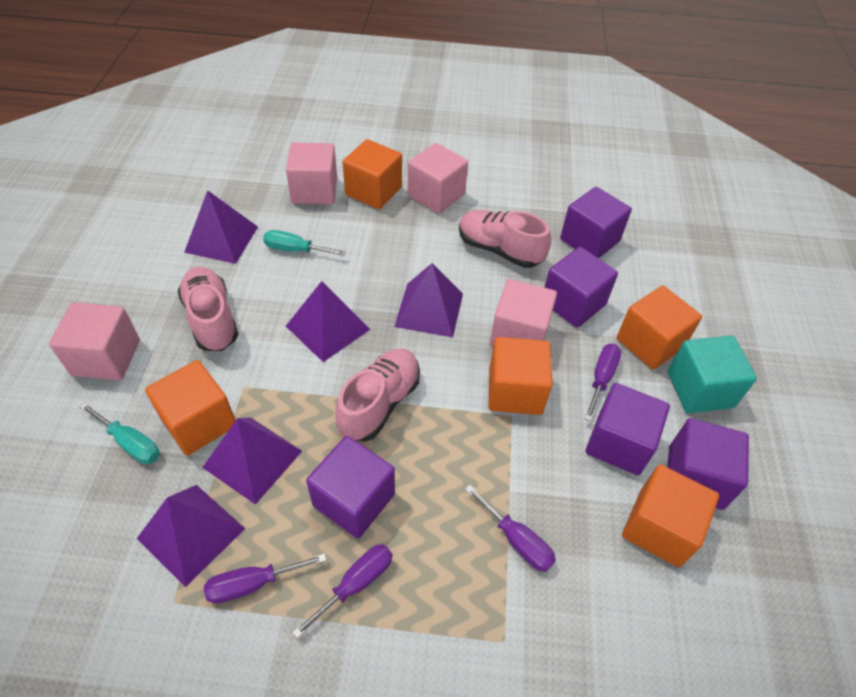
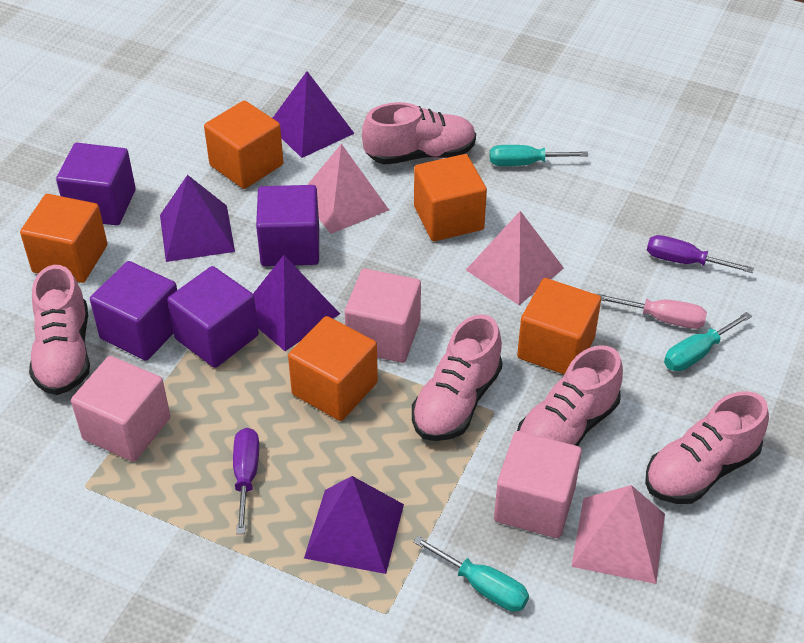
pink cube: [49,302,140,380] [286,142,337,204] [408,143,468,214] [490,279,557,347] = 4 -> [71,356,170,462] [345,269,421,363] [494,431,582,538] = 3
pink pyramid: none = 0 -> [307,144,389,234] [466,211,564,305] [571,485,665,584] = 3
pink screwdriver: none = 0 -> [597,294,707,329] = 1
pink shoe: [177,267,238,351] [336,349,420,442] [459,210,551,268] = 3 -> [29,265,90,395] [362,102,476,165] [412,314,502,441] [517,345,623,446] [645,391,769,504] = 5
purple cube: [306,436,395,538] [544,247,618,328] [560,187,632,258] [586,383,670,475] [667,418,749,510] = 5 -> [56,143,136,225] [90,261,177,361] [167,266,259,368] [256,185,319,266] = 4
purple pyramid: [137,485,245,587] [184,190,258,264] [202,417,302,505] [286,281,371,362] [394,263,463,338] = 5 -> [160,175,235,262] [253,255,340,351] [273,71,355,158] [304,476,404,574] = 4
purple screwdriver: [204,553,326,604] [292,544,392,639] [465,485,556,572] [584,344,622,421] = 4 -> [233,428,259,534] [647,235,754,273] = 2
turquoise cube: [667,335,757,413] = 1 -> none = 0
turquoise screwdriver: [80,402,160,464] [263,230,346,256] = 2 -> [413,536,529,612] [490,145,588,166] [664,312,752,371] = 3

